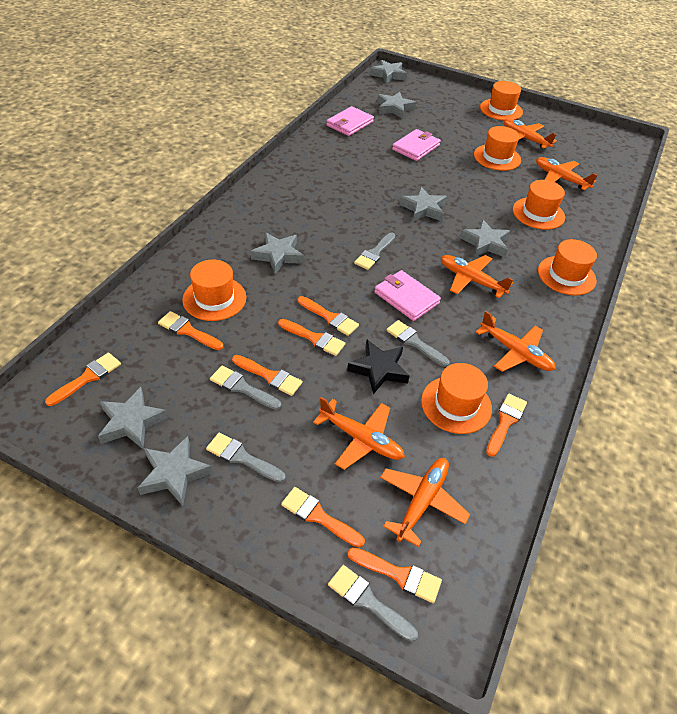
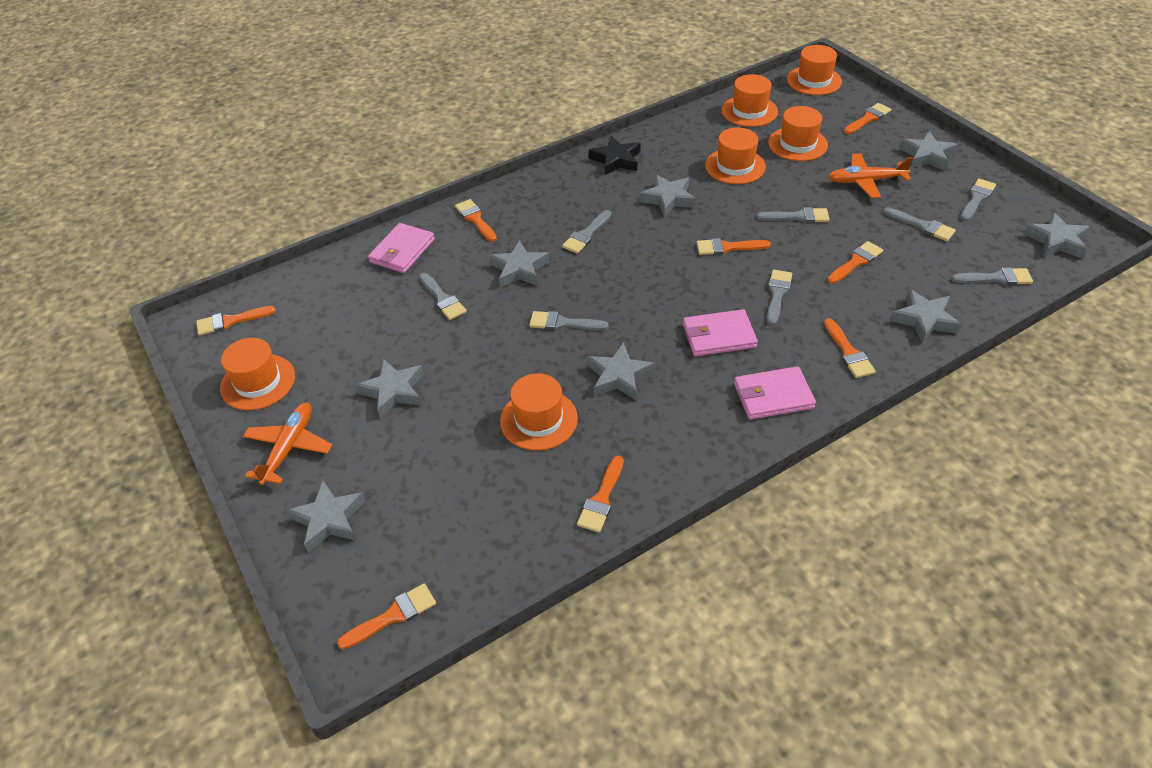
grey brush: [206,433,286,482] [210,366,281,410] [328,565,418,642] [354,233,395,270] [386,320,450,367] = 5 -> [419,273,467,320] [529,311,609,330] [562,210,611,253] [757,207,830,223] [767,270,792,325] [883,207,956,241] [951,267,1033,285] [960,179,996,221] = 8
grey star: [98,387,168,449] [138,436,213,506] [251,232,304,274] [370,59,407,84] [377,92,416,119] [399,187,447,222] [460,219,510,257] = 7 -> [286,480,366,552] [356,359,424,418] [489,240,549,288] [587,342,654,400] [639,174,696,217] [890,289,961,343] [899,131,958,171] [1024,212,1090,259] = 8
orange plane: [313,397,405,470] [380,458,471,547] [441,255,513,298] [475,311,556,372] [504,119,557,148] [536,157,598,190] = 6 -> [243,403,332,485] [828,153,913,198] = 2

